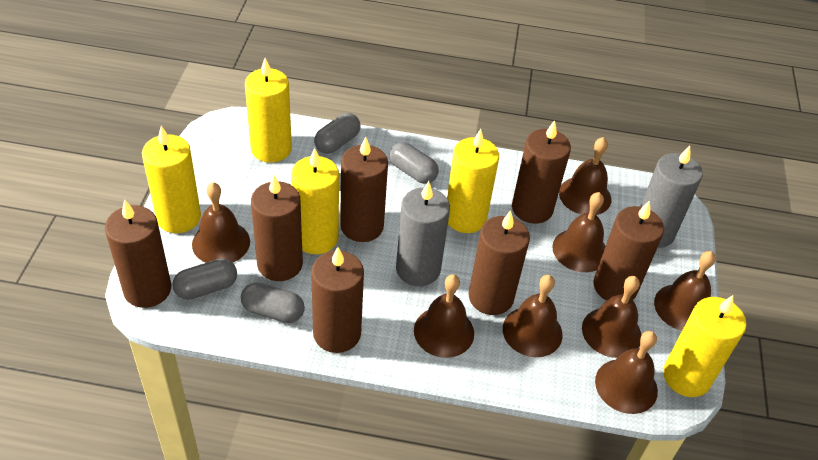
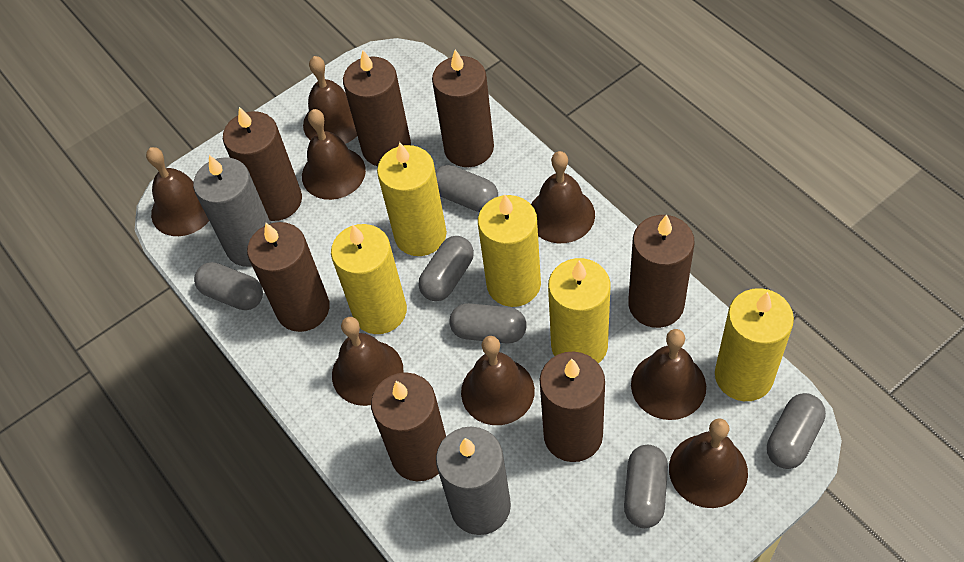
grey capsule: [172,259,237,300] [241,282,305,323] [314,113,361,154] [389,142,439,184] = 4 -> [194,262,263,310] [419,236,474,301] [435,165,498,212] [449,303,527,343] [624,445,668,528] [767,393,826,469] = 6

